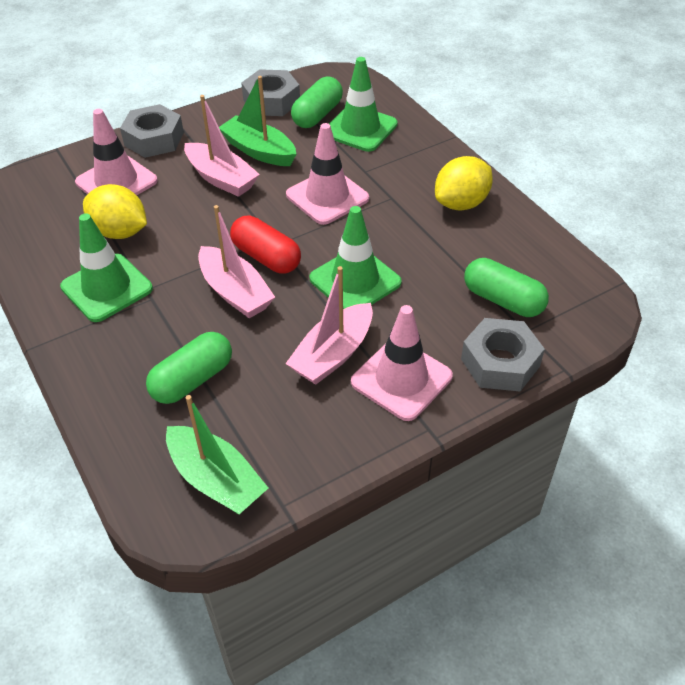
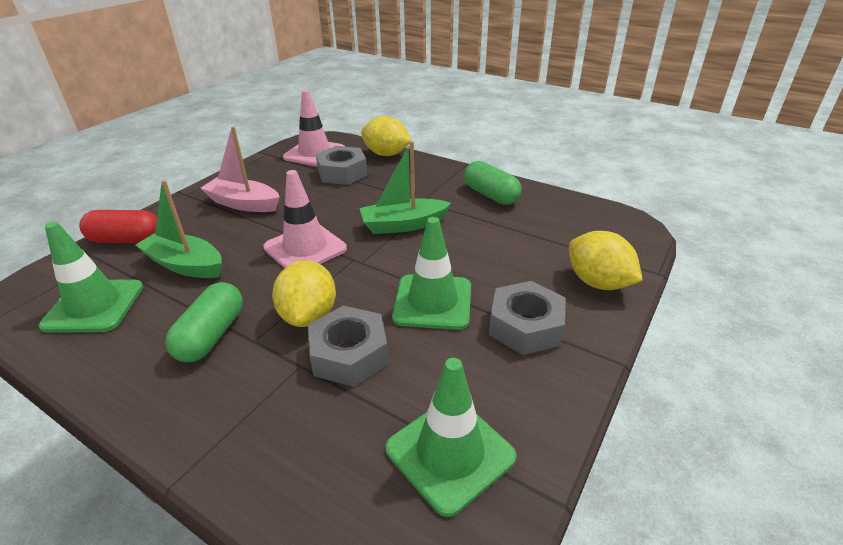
green capsule: [146,332,232,404] [291,77,343,128] [464,258,549,317] = 3 -> [165,282,243,362] [464,161,522,205] = 2
pink boat: [184,95,260,197] [198,205,275,318] [285,266,373,385] = 3 -> [201,126,280,212] = 1
pink traffic cone: [75,109,158,195] [286,123,369,225] [351,305,453,421] = 3 -> [263,170,347,268] [283,90,345,167] = 2
yellow lemon: [83,184,147,239] [435,156,493,210] = 2 -> [272,260,336,327] [361,116,412,156] [569,231,643,290] = 3

